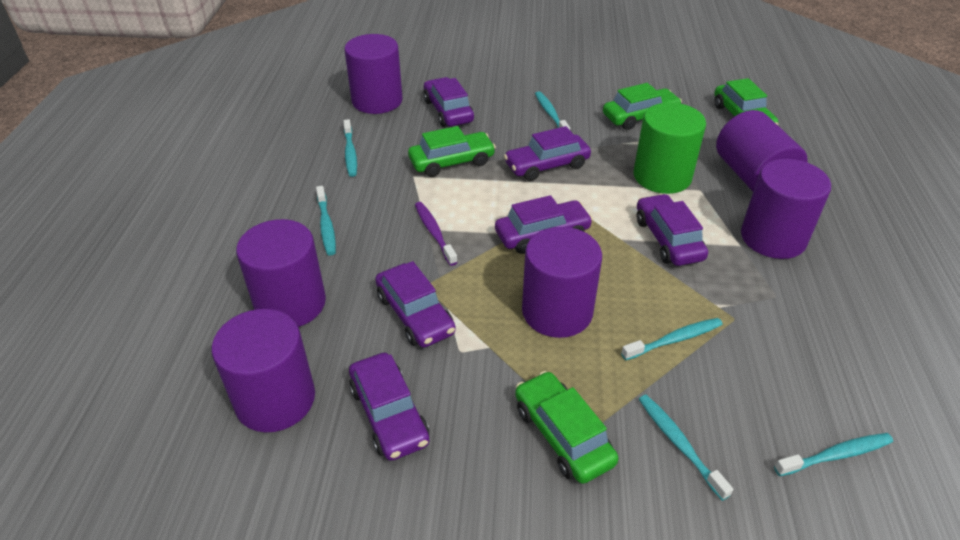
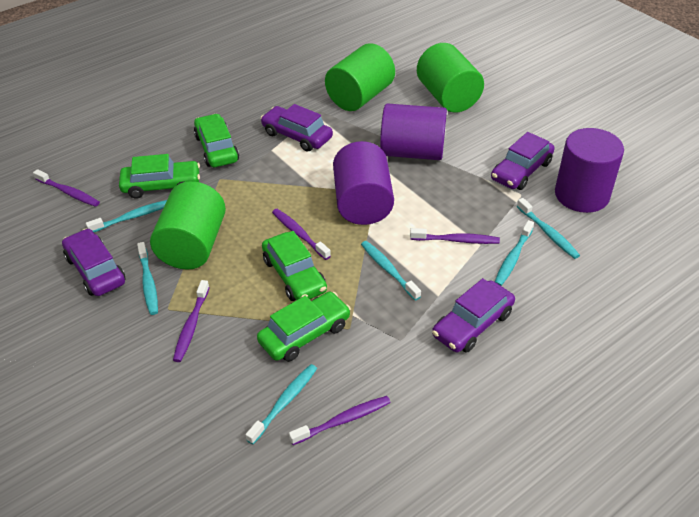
green cylinder: [634,102,706,194] = 1 -> [150,181,226,269] [325,43,395,111] [417,43,484,113] = 3
purple car: [349,353,429,461] [375,261,456,348] [424,77,474,127] [495,195,593,254] [504,126,591,181] [636,194,708,266] = 6 -> [62,228,125,296] [261,104,333,152] [432,278,515,353] [491,132,555,190] = 4
purple cylinder: [211,309,315,432] [236,219,326,327] [344,34,403,114] [522,227,602,338] [716,110,808,191] [741,159,831,259] = 6 -> [333,141,394,225] [380,103,447,160] [555,128,624,213] = 3
purple toothbrush: [415,202,458,266] = 1 -> [33,169,100,207] [173,280,210,362] [272,209,331,260] [289,396,391,445] [410,228,500,244] = 5

